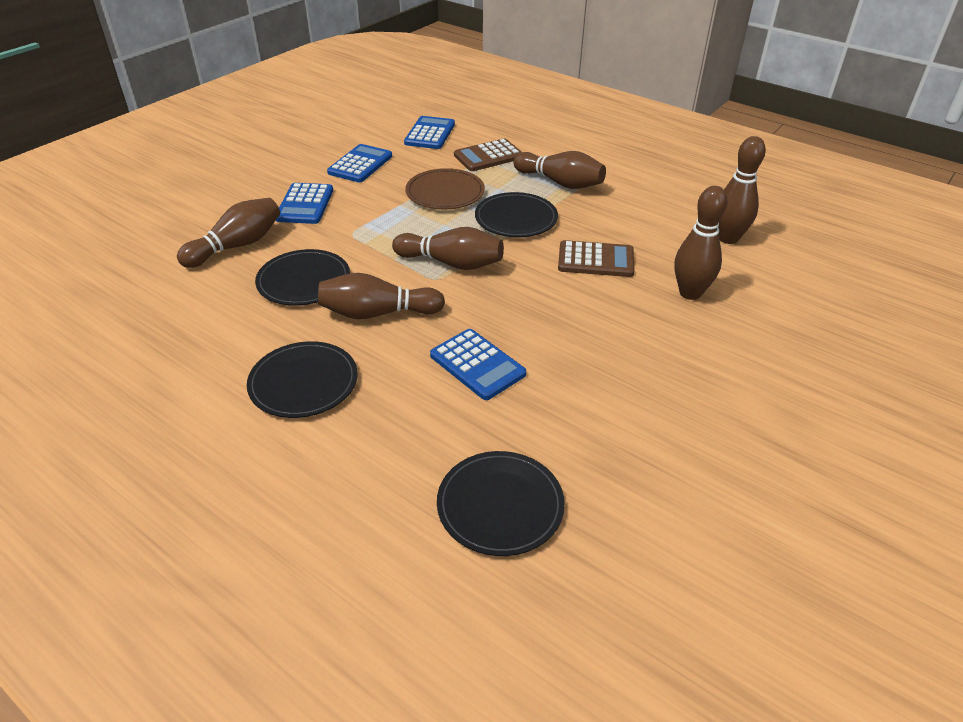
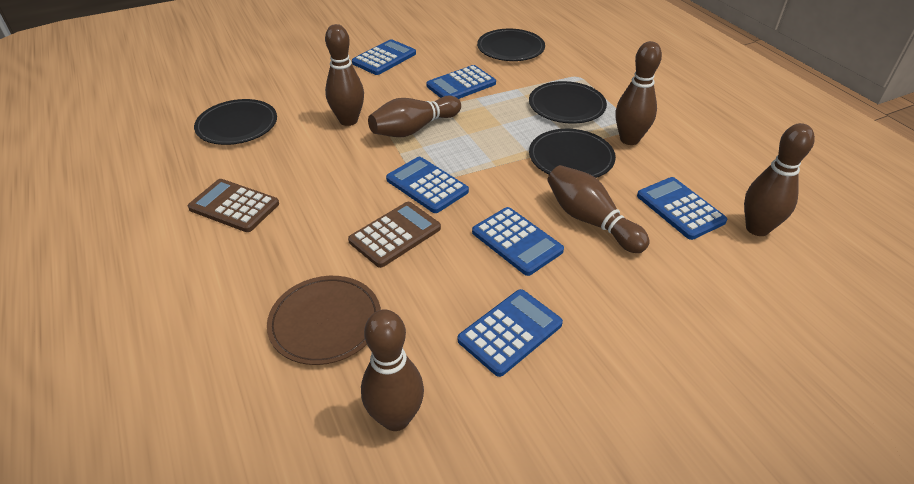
blue calculator: [276,183,333,224] [327,144,392,182] [404,116,455,149] [430,329,526,400] = 4 -> [352,39,416,75] [386,157,469,213] [426,65,496,99] [458,289,563,377] [472,207,564,276] [637,177,727,240] = 6

